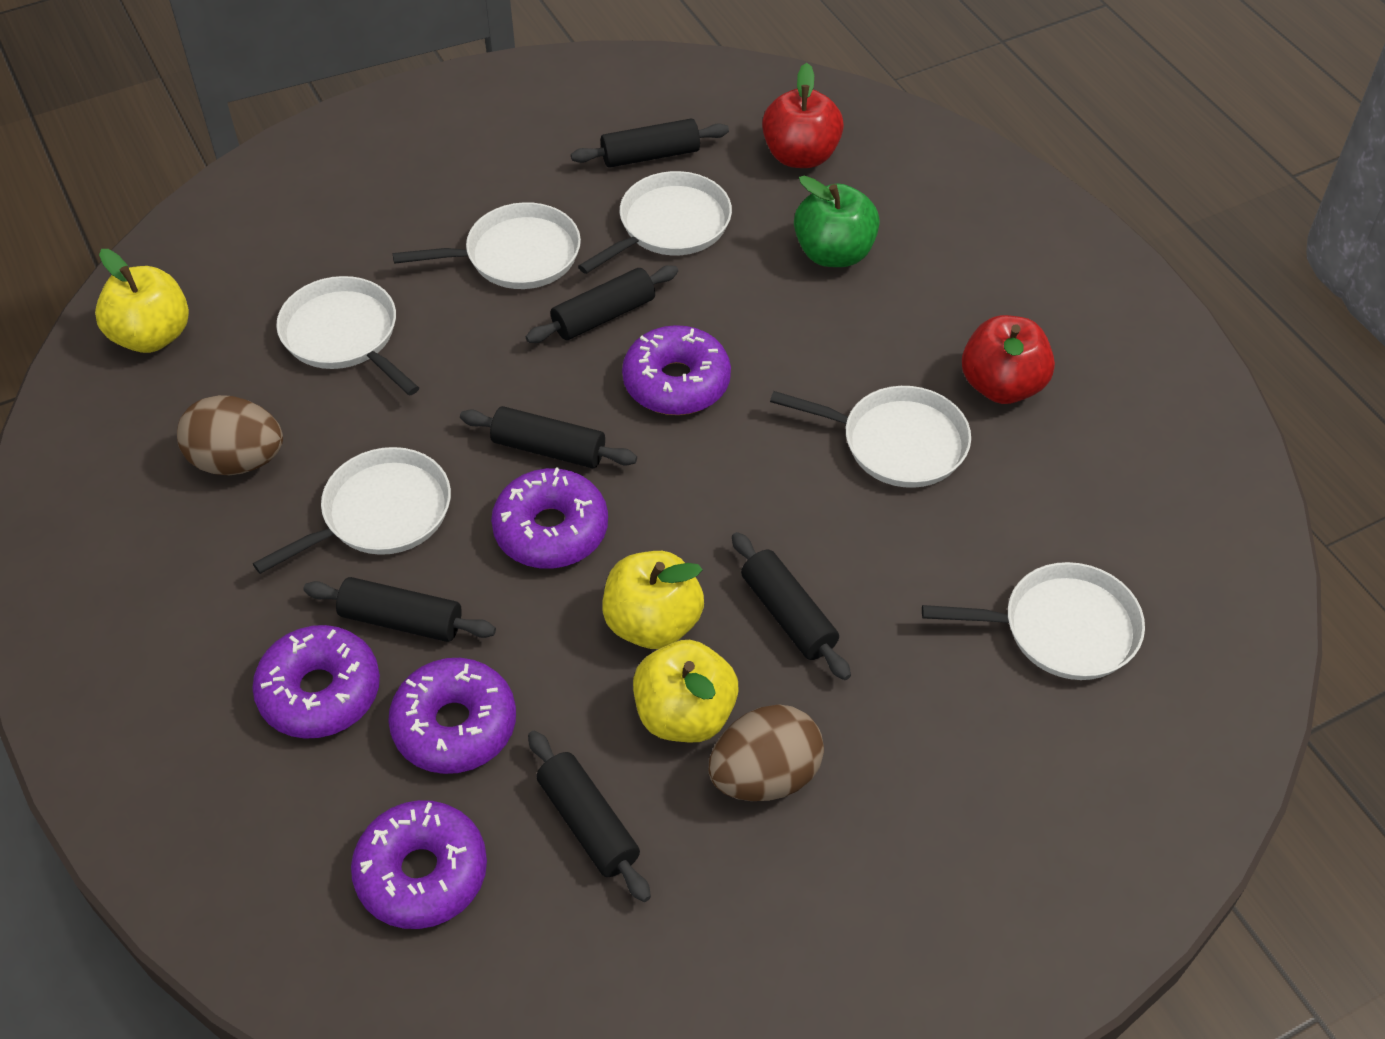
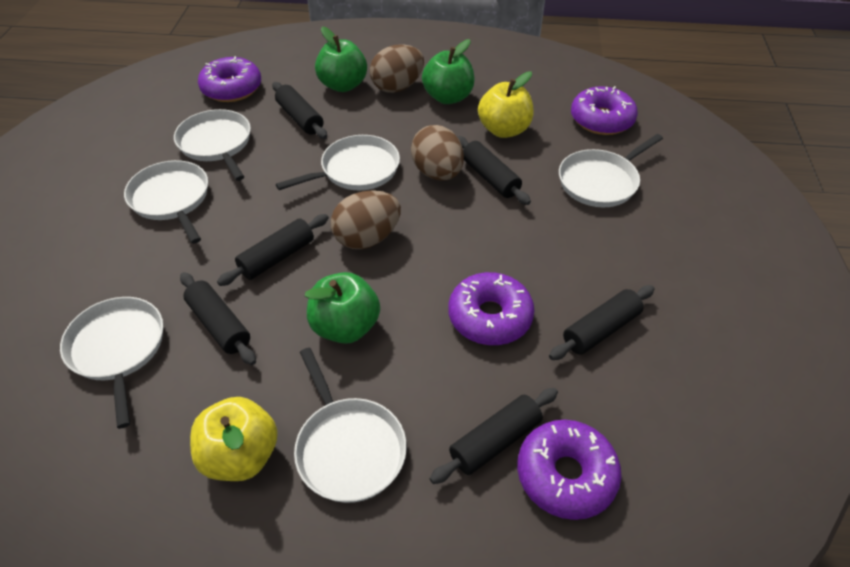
brown egg: [177,395,283,475] [709,704,824,801] = 2 -> [331,190,401,249] [370,45,424,93] [411,125,464,181] = 3
green apple: [794,176,880,267] = 1 -> [305,272,380,344] [315,27,367,92] [422,39,475,104] = 3
purple donut: [252,625,380,739] [351,800,487,929] [388,658,516,774] [491,467,608,569] [622,325,731,415] = 5 -> [198,56,261,102] [448,272,535,345] [517,420,622,520] [571,86,638,135] = 4
red apple: [762,63,844,168] [962,315,1055,404] = 2 -> none = 0
yellow apple: [95,249,189,353] [602,551,704,649] [633,640,739,743] = 3 -> [190,397,278,481] [478,71,534,138] = 2

